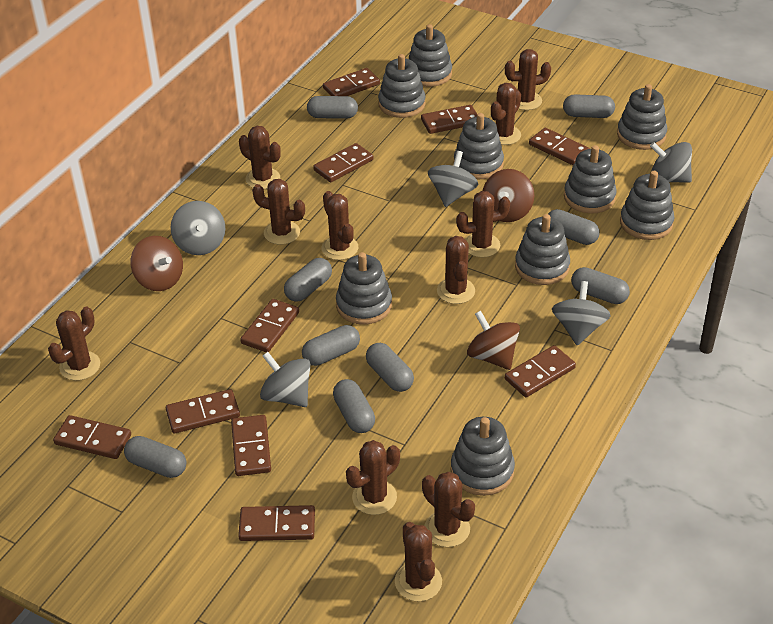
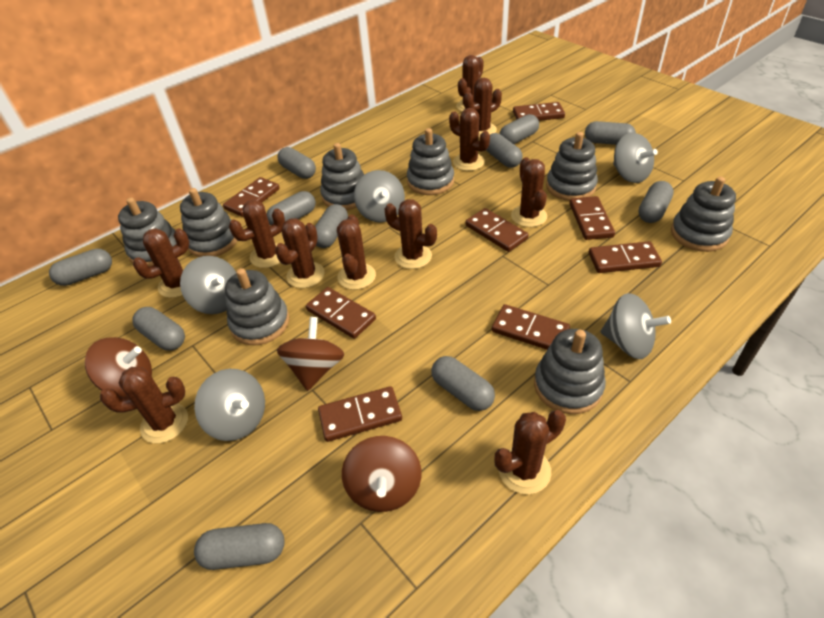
brown domino: [53,415,131,459] [166,389,240,434] [231,415,271,476] [238,505,315,541] [240,299,299,352] [313,143,373,182] [323,68,380,96] [421,105,477,134] [505,345,576,397] [529,128,590,165] = 10 -> [223,177,280,217] [306,287,376,339] [318,386,402,442] [465,208,529,252] [492,304,570,350] [513,102,565,121] [570,196,615,240] [589,241,662,273] = 8
grey capsule: [124,436,187,478] [284,258,332,302] [302,325,360,366] [307,96,358,119] [333,379,375,433] [366,343,414,392] [548,209,600,245] [563,94,615,118] [571,267,630,304] = 9 -> [49,249,112,286] [132,307,185,351] [194,523,284,570] [267,191,316,225] [277,147,316,179] [315,204,348,248] [431,356,495,411] [486,133,523,168] [499,114,539,144] [585,121,636,145] [638,181,674,223] = 11
grey stacking toy: [336,252,392,325] [378,54,426,118] [409,24,452,87] [451,417,515,496] [454,113,504,179] [515,214,570,285] [564,145,617,214] [617,84,667,150] [620,171,674,240] = 9 -> [118,197,177,267] [180,188,238,257] [225,268,290,345] [320,143,364,210] [407,128,454,195] [534,329,606,414] [546,132,598,201] [671,177,736,252] = 8

